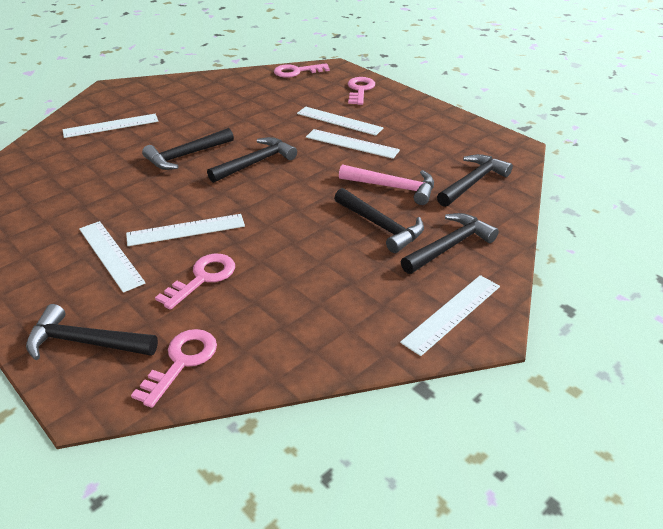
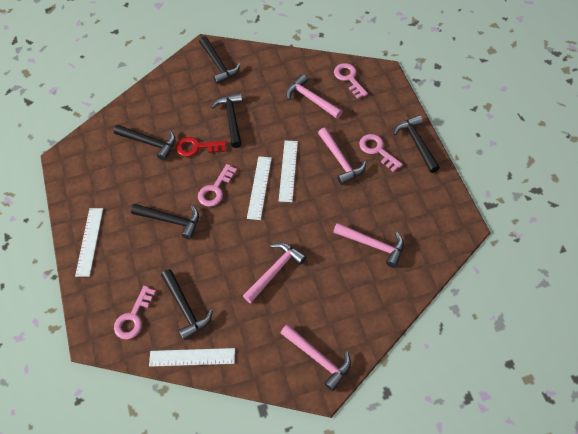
pink hammer: [339,164,434,205] = 1 -> [243,243,306,303] [281,324,351,391] [286,74,343,119] [318,128,366,185] [333,223,404,268] = 5
red key: none = 0 -> [176,137,226,157] = 1
white ruler: [62,114,158,138] [79,221,146,293] [126,214,245,246] [297,107,384,136] [306,129,400,159] [400,275,500,356] = 6 -> [75,208,103,277] [149,348,235,367] [247,156,272,220] [279,141,298,202] = 4

